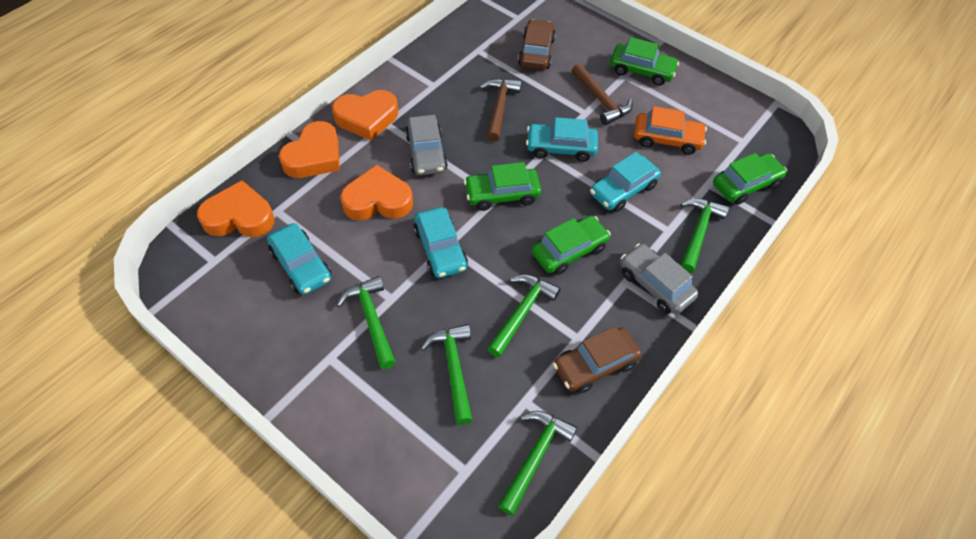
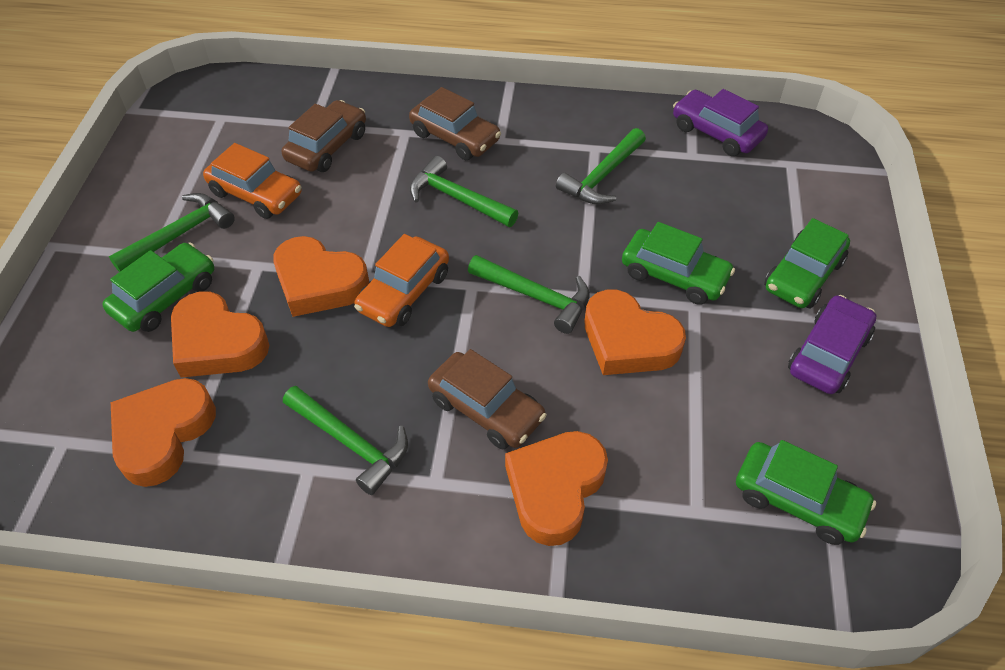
brown car: [518,19,556,70] [553,326,642,394] = 2 -> [282,100,366,172] [409,87,501,160] [428,349,547,449] = 3
brown hammer: [480,78,522,142] [572,63,633,125] = 2 -> none = 0
grey car: [405,115,448,175] [620,243,699,315] = 2 -> none = 0
orange car: [634,106,707,155] = 1 -> [203,143,302,219] [354,234,449,327] = 2
orange heart: [197,180,274,237] [279,121,340,178] [332,90,398,141] [340,165,413,220] = 4 -> [111,378,216,487] [171,291,269,378] [273,236,369,317] [505,431,608,546] [585,290,686,375] = 5
purple car: none = 0 -> [673,89,768,156] [788,295,877,394] = 2
turquoise car: [267,223,332,295] [413,207,468,278] [526,117,598,162] [590,152,661,212] = 4 -> none = 0

